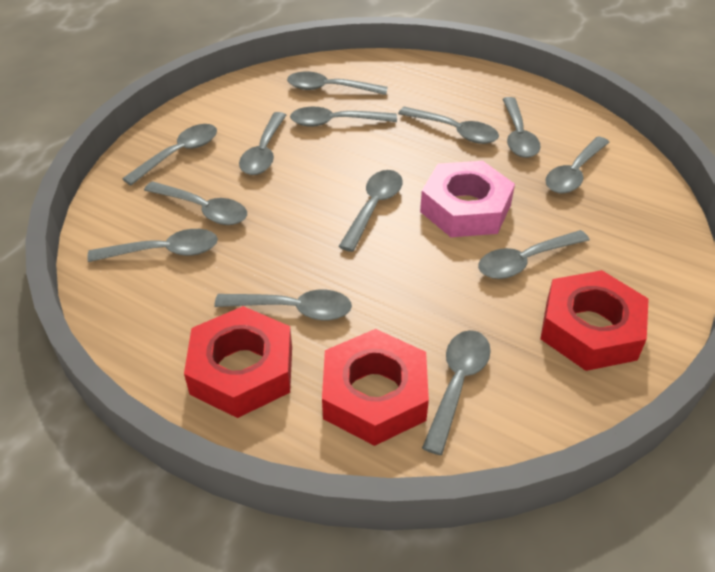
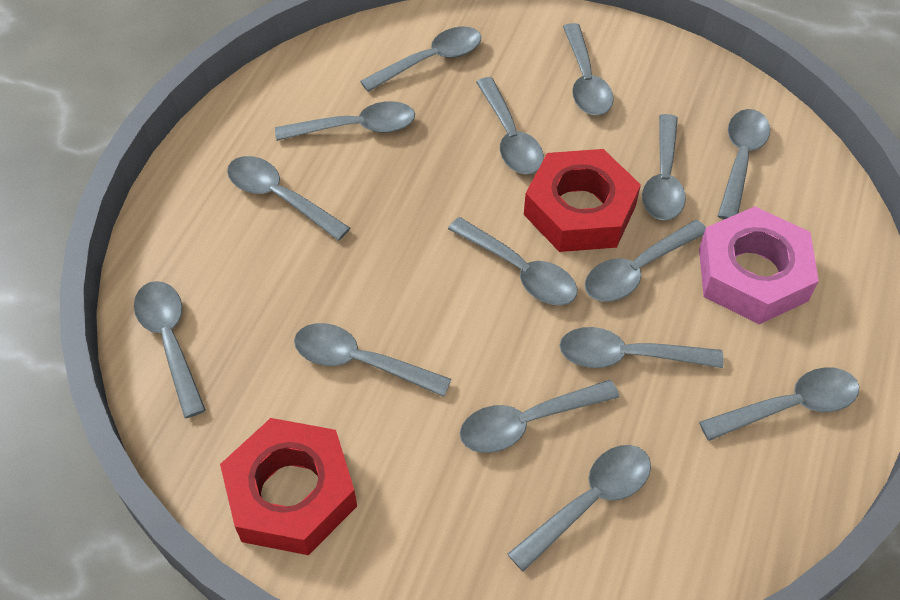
grey spoon: [87,229,218,262] [122,124,217,185] [144,181,247,225] [214,290,352,320] [239,112,286,175] [287,72,388,95] [290,107,397,127] [338,170,403,252] [398,107,499,144] [422,330,491,455] [478,230,590,279] [503,97,541,158] [545,136,609,193] = 13 -> [134,281,206,418] [227,156,350,241] [275,101,415,141] [294,323,451,397] [360,26,481,92] [448,217,577,306] [460,380,620,453] [476,77,544,174] [507,445,651,572] [559,327,724,368] [563,23,614,115] [585,220,706,302] [642,114,686,220] [699,367,859,441] [718,109,770,220] = 15
red nut: [184,306,292,418] [322,329,429,446] [540,270,649,371] = 3 -> [220,418,357,555] [524,149,641,252] = 2

